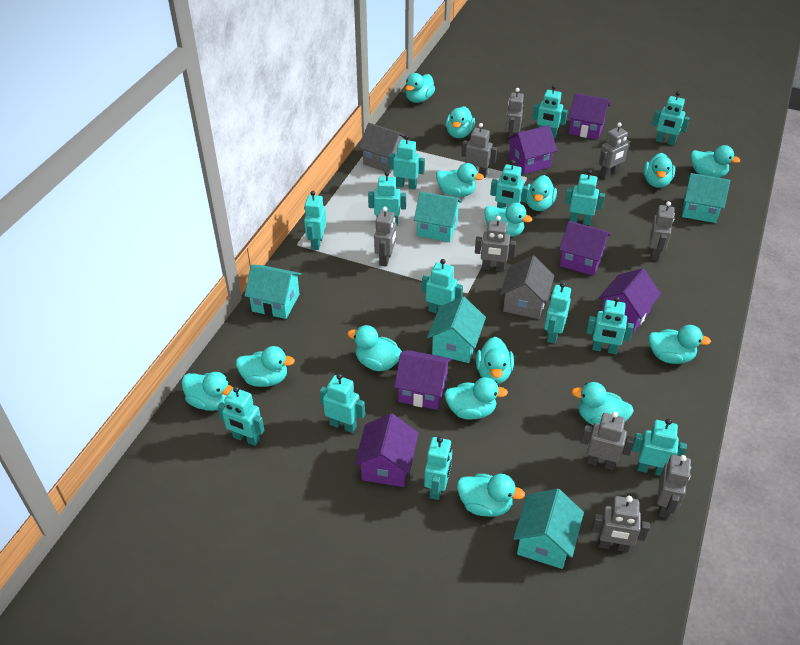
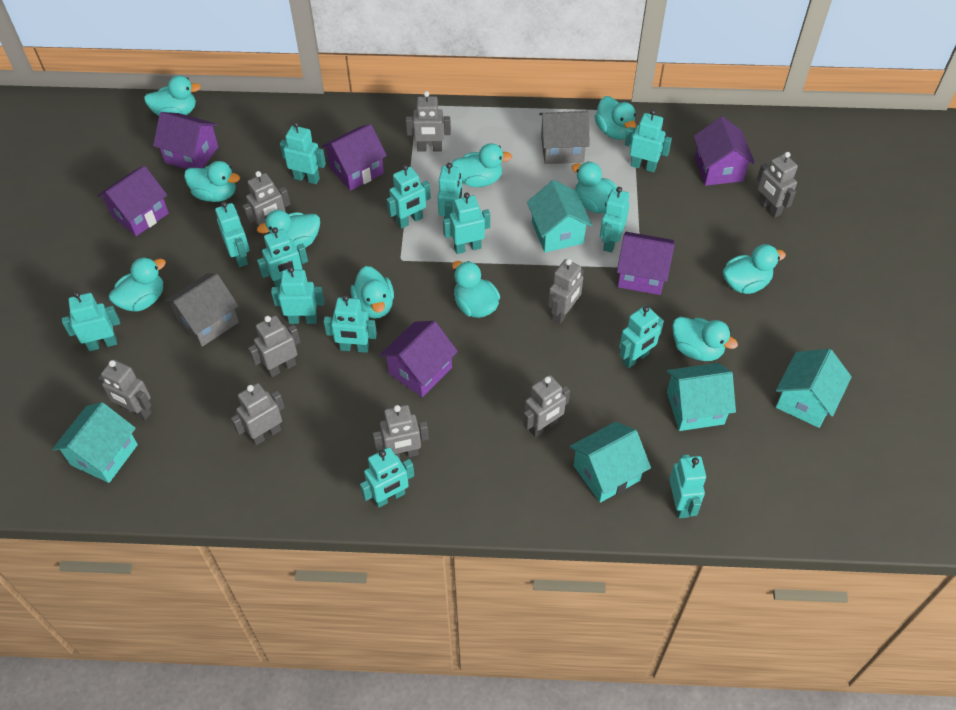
turquoise duck: [181,372,233,411] [236,346,295,387] [347,325,402,371] [405,73,435,103] [436,163,484,197] [444,377,508,420] [446,106,475,138] [457,474,525,517] [476,337,514,384] [484,203,532,237] [526,175,557,211] [571,382,634,426] [644,153,675,188] [648,325,711,364] [691,145,740,178] = 15 -> [109,257,166,312] [144,75,201,116] [184,161,240,202] [257,210,320,248] [351,266,394,319] [452,143,512,187] [452,261,500,318] [572,162,617,214] [594,96,636,140] [672,317,738,361] [723,244,786,294] = 11

